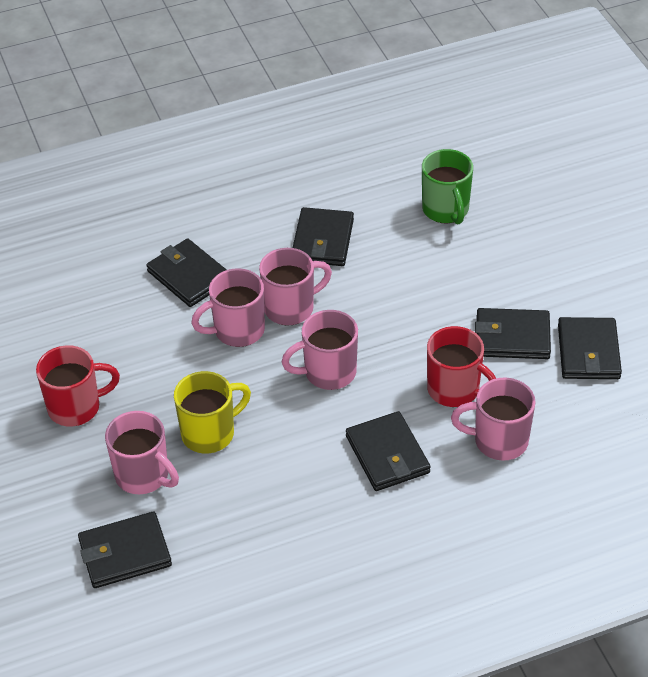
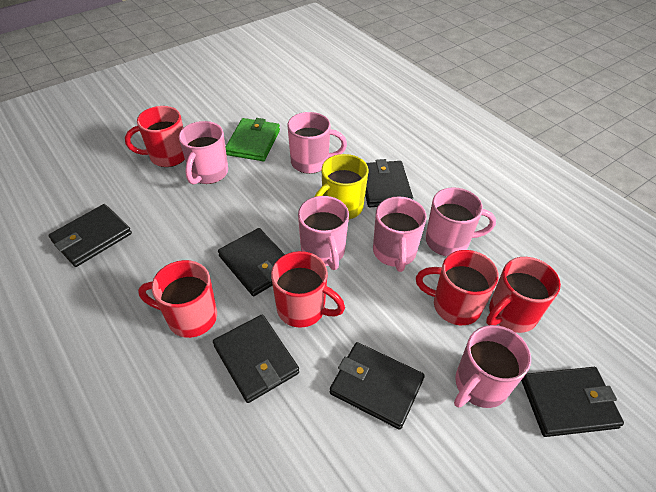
green mug: [422,149,473,224] = 1 -> none = 0
green wallet: none = 0 -> [226,118,280,161] = 1
pink mug: [105,411,179,494] [191,268,265,347] [259,248,332,326] [282,310,358,390] [451,378,536,460] = 5 -> [179,121,228,185] [287,112,347,174] [298,196,349,270] [373,196,427,272] [426,187,496,256] [454,325,531,408] = 6
red mug: [36,345,120,427] [427,326,496,407] = 2 -> [125,106,185,167] [138,260,217,338] [271,251,345,328] [416,250,499,325] [486,257,561,333] = 5

